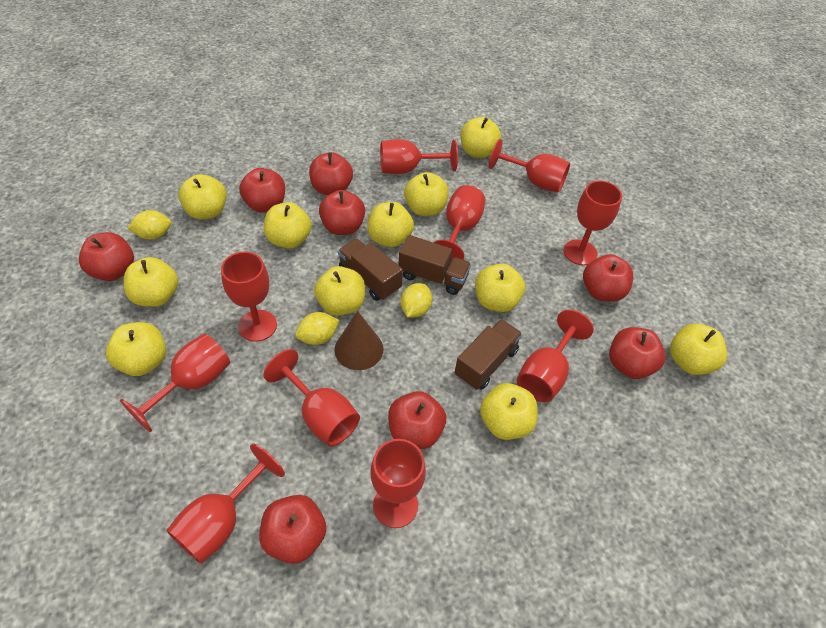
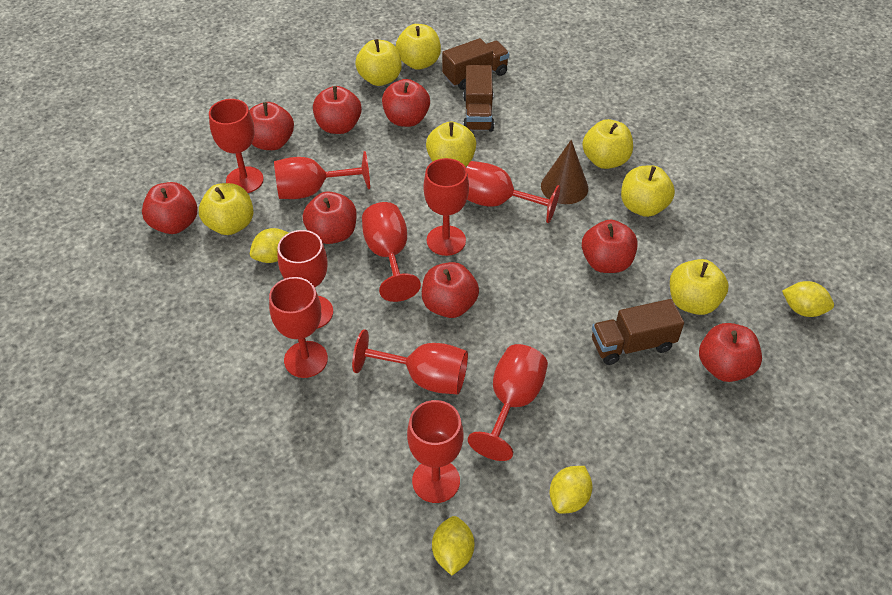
yellow apple: [106,322,166,376] [124,257,178,307] [178,174,227,220] [264,202,312,248] [314,266,365,316] [367,202,414,247] [404,172,449,216] [460,117,501,158] [475,263,525,312] [480,383,538,440] [670,324,727,375] = 11 -> [199,183,253,235] [355,39,402,86] [396,24,441,70] [426,121,476,167] [582,119,633,169] [621,165,675,217] [670,259,729,315] = 7
yellow lemon: [127,210,171,240] [295,312,340,345] [401,283,432,318] = 3 -> [250,228,289,263] [432,516,475,575] [550,466,592,514] [782,281,834,317] = 4

